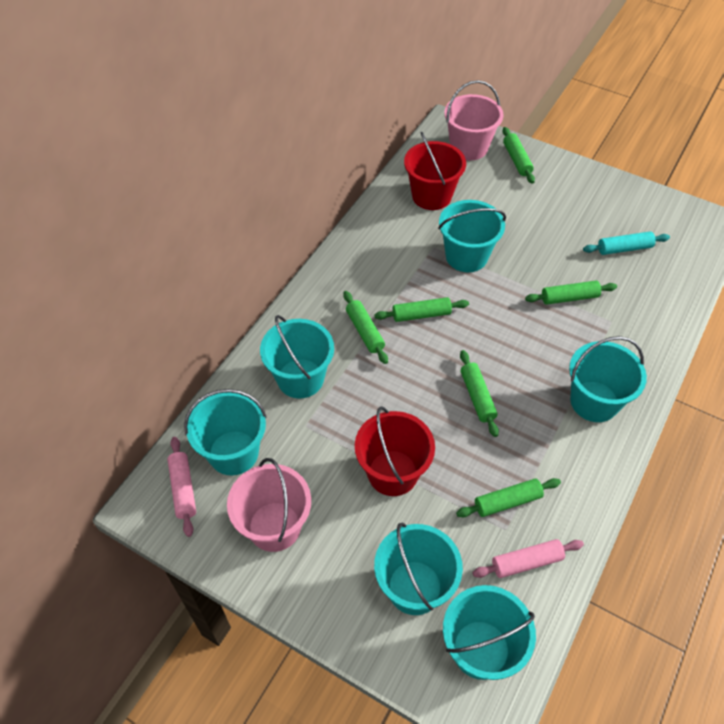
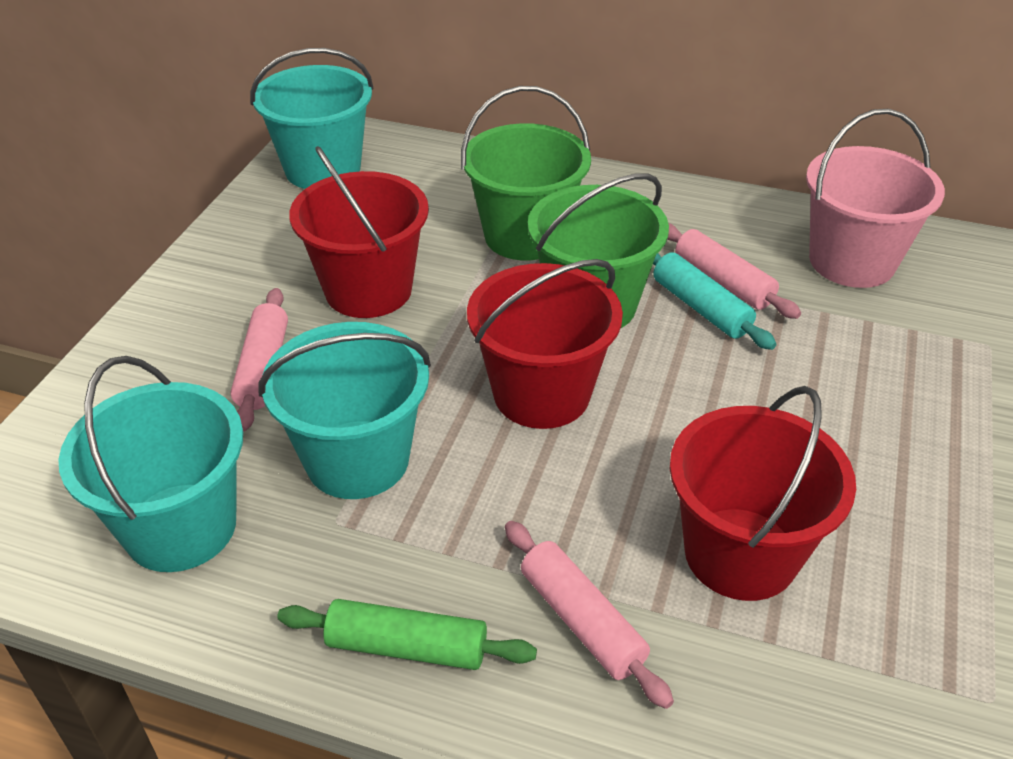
green bucket: none = 0 -> [461,86,591,261] [528,173,669,328] = 2
green rolling pin: [343,291,388,364] [375,297,469,322] [456,478,561,517] [460,350,499,437] [503,127,535,184] [525,280,617,305] = 6 -> [277,599,537,670] = 1
pink bucket: [227,458,311,552] [444,80,504,160] = 2 -> [806,109,945,288] = 1
pink rolling pin: [167,437,196,537] [472,539,584,578] = 2 -> [231,288,288,432] [505,521,674,709] [667,223,801,319] = 3
red bucket: [355,406,435,496] [404,132,466,210] = 2 -> [289,146,429,318] [467,259,623,429] [670,386,856,601] = 3
turquoise bucket: [184,389,267,475] [260,315,334,399] [374,522,463,615] [438,200,506,272] [443,585,536,680] [569,336,647,422] = 6 -> [59,356,243,572] [250,48,374,189] [258,322,431,499] = 3

